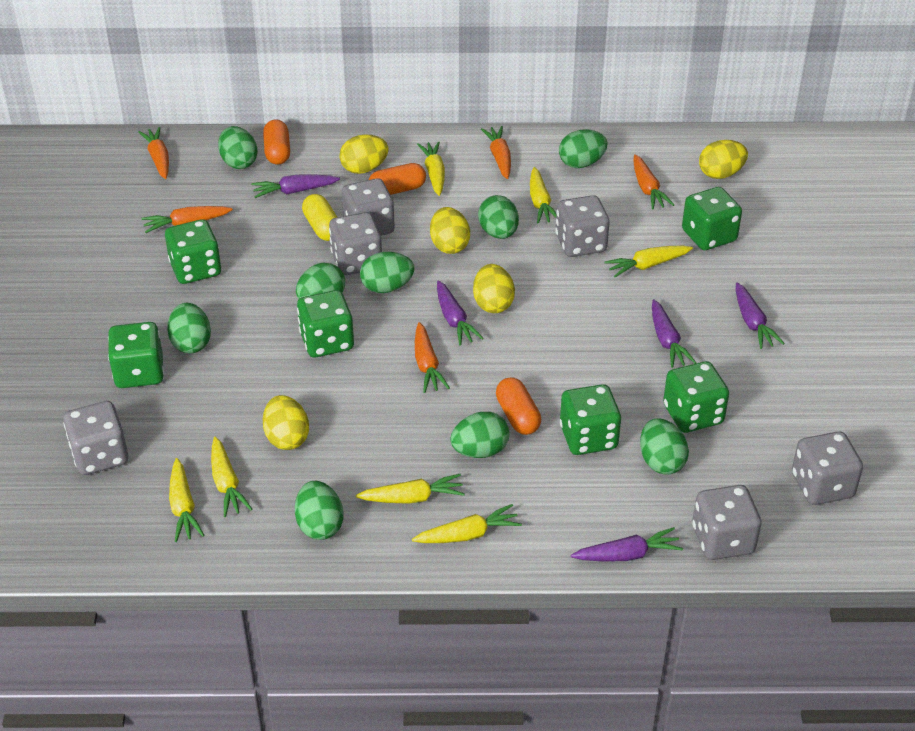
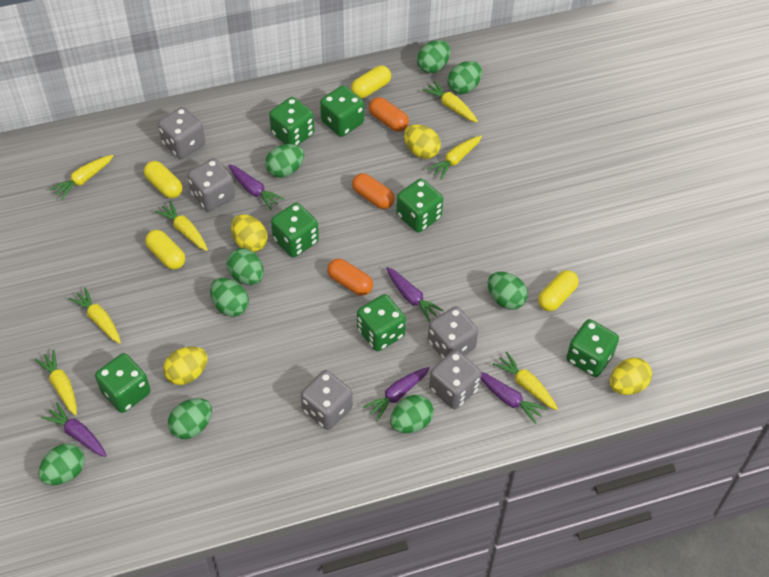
green dice: [108,322,164,388] [165,219,221,284] [297,290,354,357] [560,384,621,455] [663,361,729,433] [682,187,742,250] = 6 -> [95,353,151,413] [269,97,314,145] [271,203,319,257] [320,85,364,137] [357,294,406,351] [396,179,443,233] [566,319,619,377] = 7
grey dice: [63,401,128,475] [329,212,382,275] [342,178,395,236] [555,195,610,257] [692,485,762,560] [792,431,863,505] = 6 -> [158,107,205,159] [187,158,235,212] [301,370,353,430] [428,306,478,359] [429,350,481,409] = 5
orange carrot: [138,127,169,179] [141,206,233,233] [415,322,450,393] [481,126,511,179] [633,154,674,209] = 5 -> none = 0
yellow capsule: [302,194,337,241] = 1 -> [144,161,183,198] [145,230,185,270] [351,66,391,98] [538,270,579,311] = 4
yellow egg: [263,395,309,450] [339,135,389,174] [430,207,470,254] [473,264,515,313] [699,140,748,179] = 5 -> [163,347,207,385] [231,214,268,252] [404,124,441,159] [610,358,652,395] = 4

